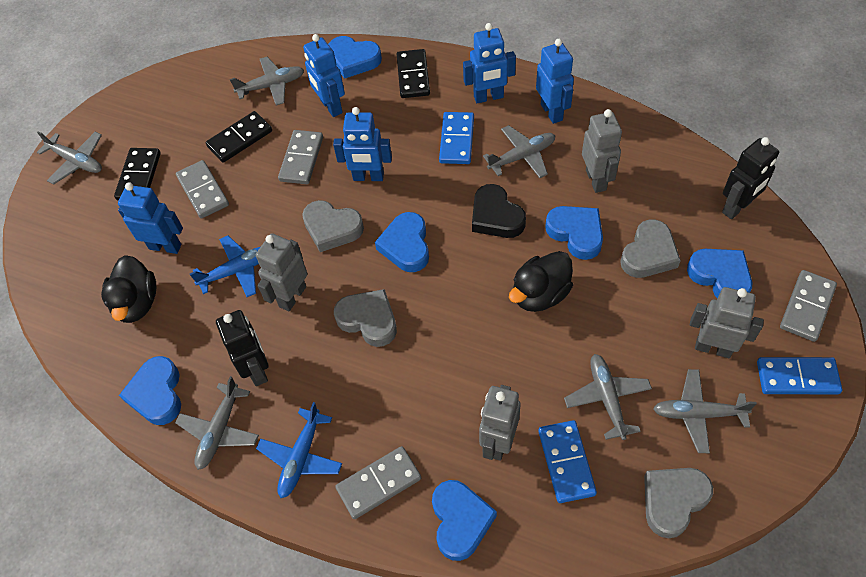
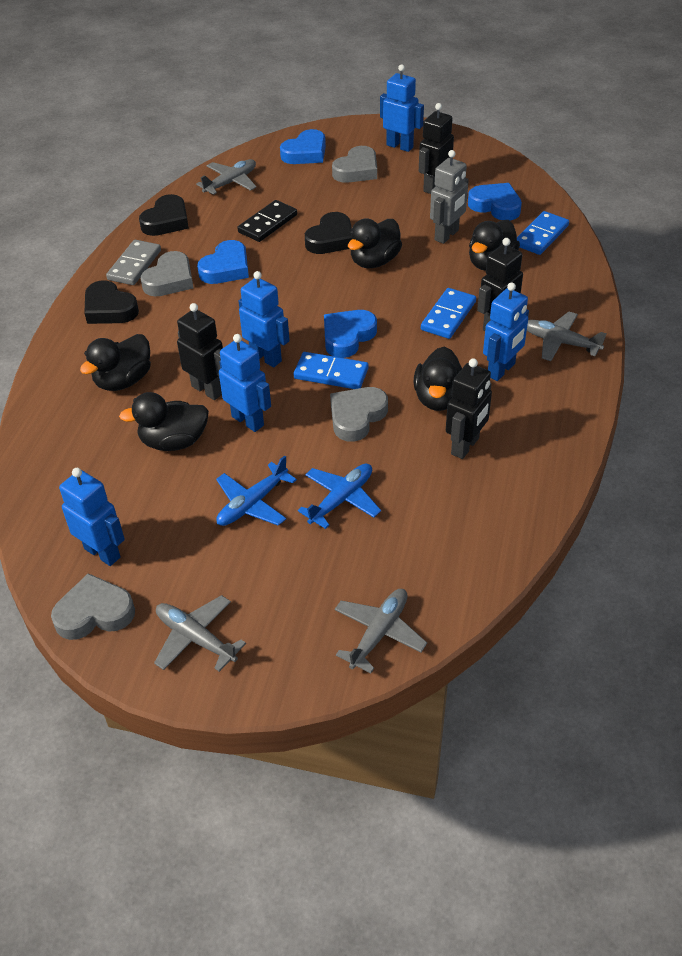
black domino: [114,148,161,201] [206,111,272,163] [397,49,430,98] = 3 -> [237,200,297,242] = 1
black duck: [101,255,157,323] [509,251,573,312] = 2 -> [80,334,151,391] [119,392,209,451] [348,218,402,268] [413,346,462,411] [469,220,520,271] = 5
black heart: [472,184,526,238] = 1 -> [84,280,139,324] [139,194,189,236] [305,212,352,254] = 3
black robot: [216,310,269,386] [722,137,779,219] = 2 -> [177,303,223,400] [419,103,454,194] [446,358,492,459] [477,238,523,331] = 4
blue heart: [119,356,181,425] [328,36,382,79] [375,212,429,272] [432,480,497,561] [545,206,603,260] [687,249,752,298] = 6 -> [197,240,249,284] [280,129,326,164] [324,310,377,358] [468,183,522,221] = 4
grey domino: [176,160,229,219] [278,130,323,184] [335,446,421,519] [780,270,837,342] = 4 -> [106,240,161,285] = 1
grey plane: [37,131,102,185] [175,376,259,470] [230,57,304,106] [483,125,555,178] [564,354,652,440] [653,369,757,453] = 6 -> [154,595,246,672] [196,159,257,195] [334,589,427,673] [527,312,607,361] = 4
grey robot: [256,233,307,312] [479,385,521,461] [582,109,622,193] [690,287,764,358] = 4 -> [430,150,469,244] = 1

